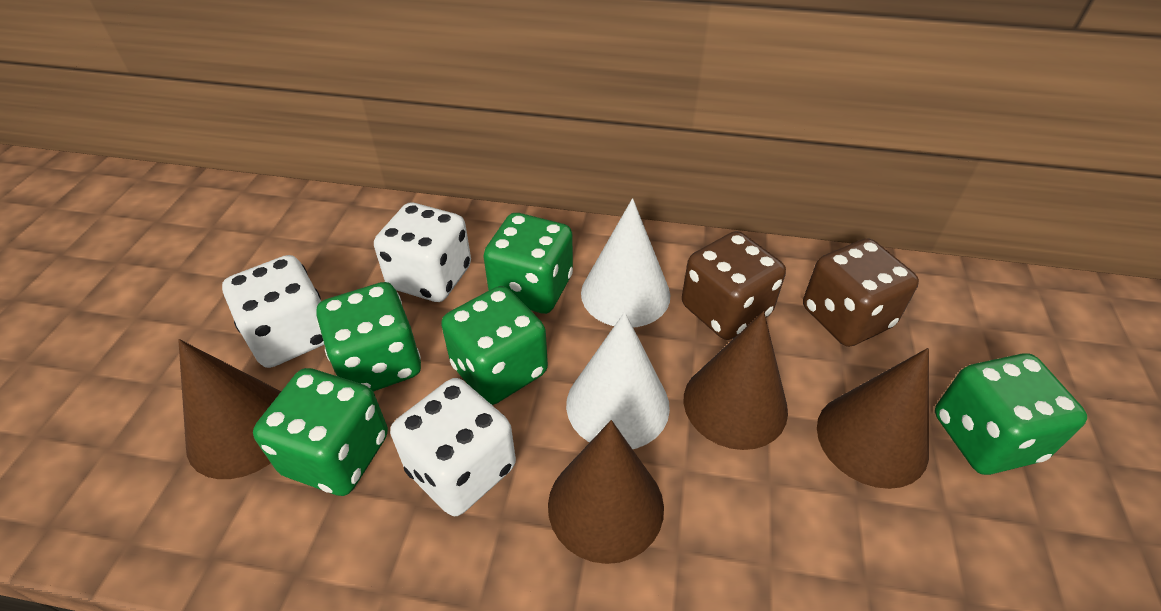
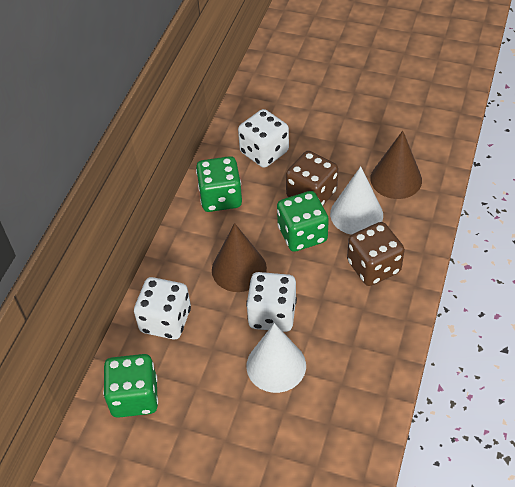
brown cone: [178,339,281,479] [548,420,664,564] [684,311,788,450] [817,348,929,489] = 4 -> [212,223,267,292] [370,131,422,199] = 2
green dice: [253,368,388,496] [316,282,421,392] [441,286,548,405] [483,213,573,314] [935,353,1087,475] = 5 -> [103,354,158,418] [196,156,242,212] [277,191,329,252] = 3

